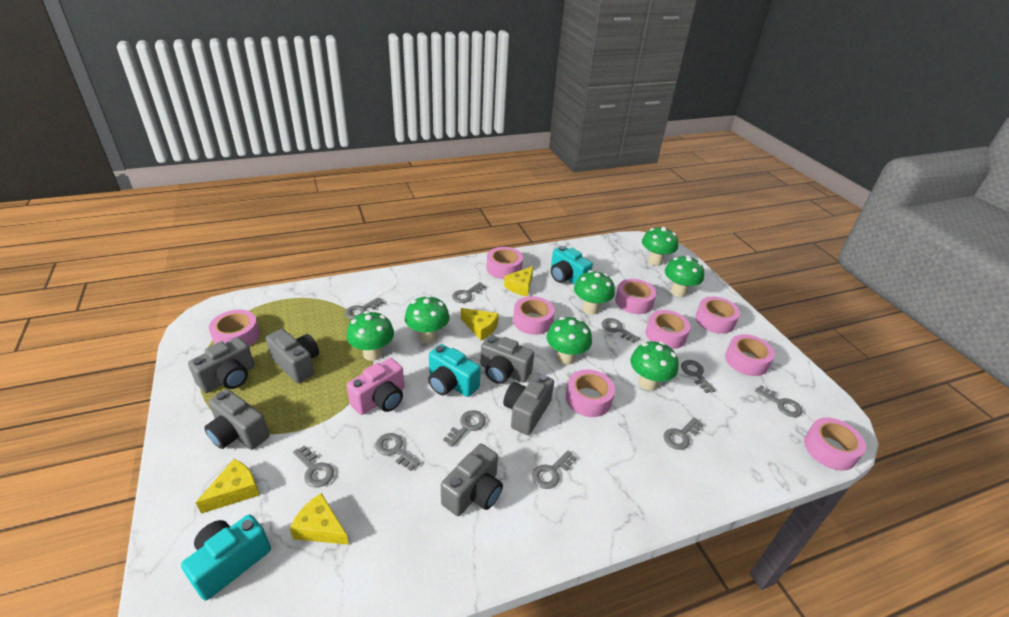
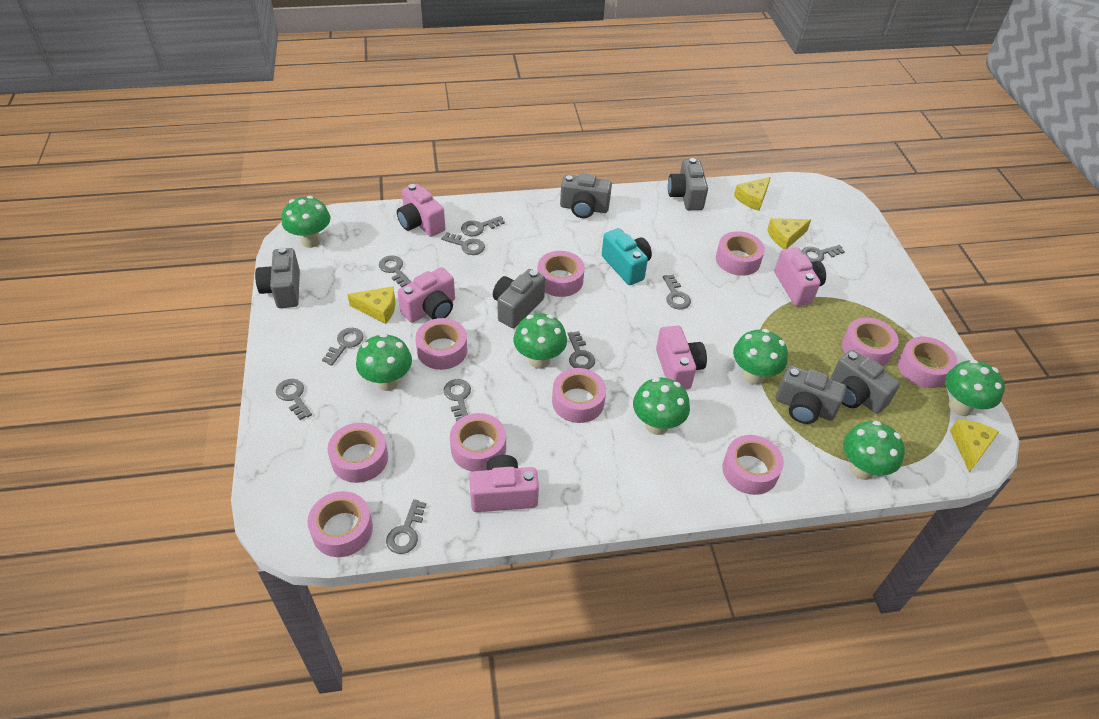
pink camera: [347,358,404,415] = 1 -> [397,183,445,237] [398,267,455,323] [469,455,539,512] [656,326,707,390] [774,247,826,306] = 5
pink tape: [209,310,260,346] [486,247,523,279] [513,296,555,335] [566,369,615,417] [615,279,657,314] [646,310,691,349] [695,296,740,334] [725,334,775,376] [804,418,866,470] = 9 -> [307,491,373,557] [328,423,388,483] [415,318,468,370] [450,413,506,472] [537,251,585,297] [552,368,606,423] [716,231,765,276] [722,435,784,495] [842,317,899,366] [898,337,957,388] = 10
turquoise camera: [181,514,271,600] [428,344,481,397] [551,246,593,284] = 3 -> [602,228,652,285] = 1

